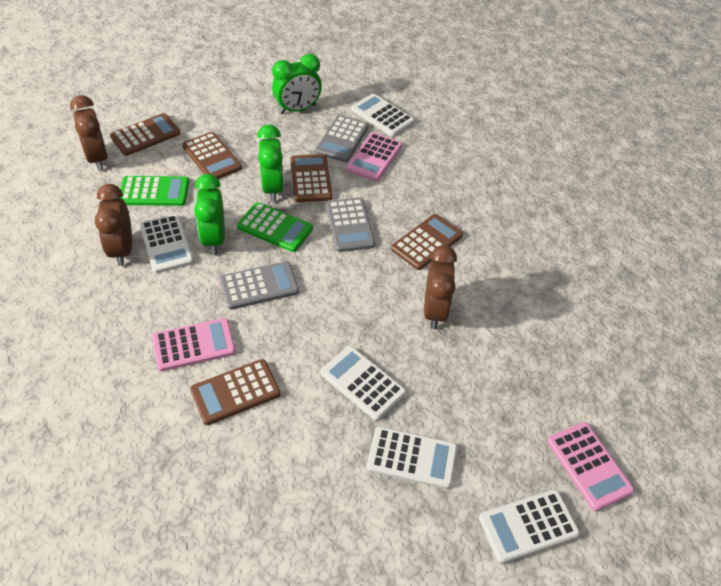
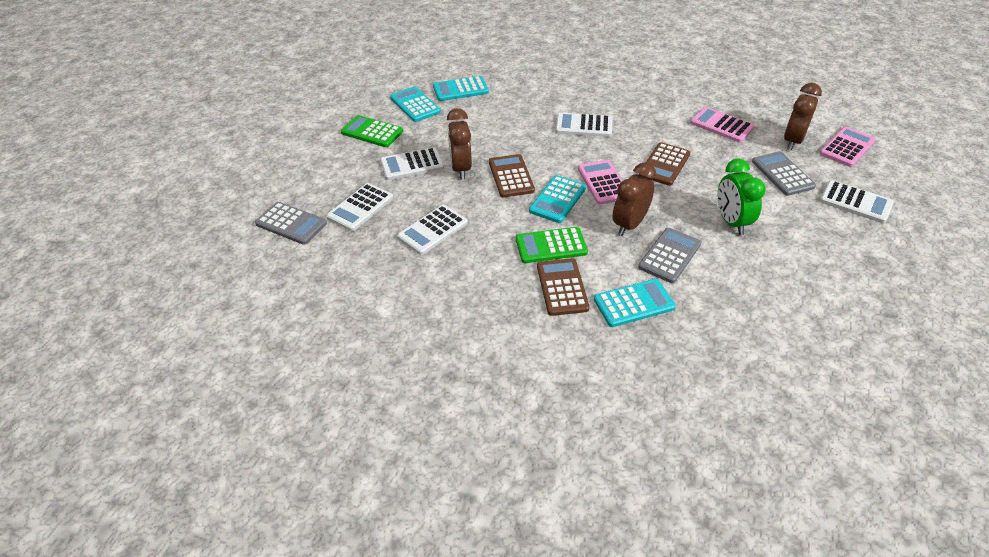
brown calculator: [110,113,180,156] [182,132,242,179] [190,359,281,425] [290,154,332,202] [391,214,463,270] = 5 -> [489,154,535,198] [537,258,589,316] [639,142,690,186] = 3
green clock: [194,174,225,255] [257,125,284,202] [272,54,322,114] = 3 -> [718,159,766,235] = 1
turquoise calculator: none = 0 -> [390,87,441,122] [433,76,489,101] [529,175,586,223] [594,279,676,327] = 4

